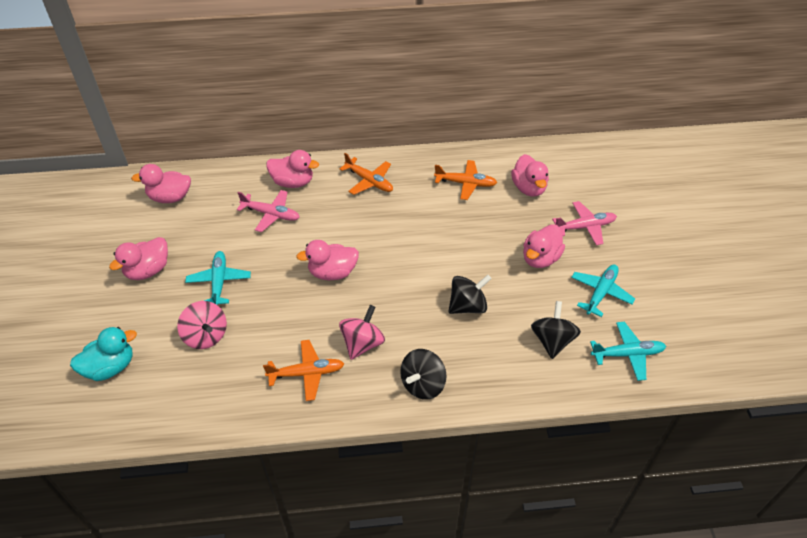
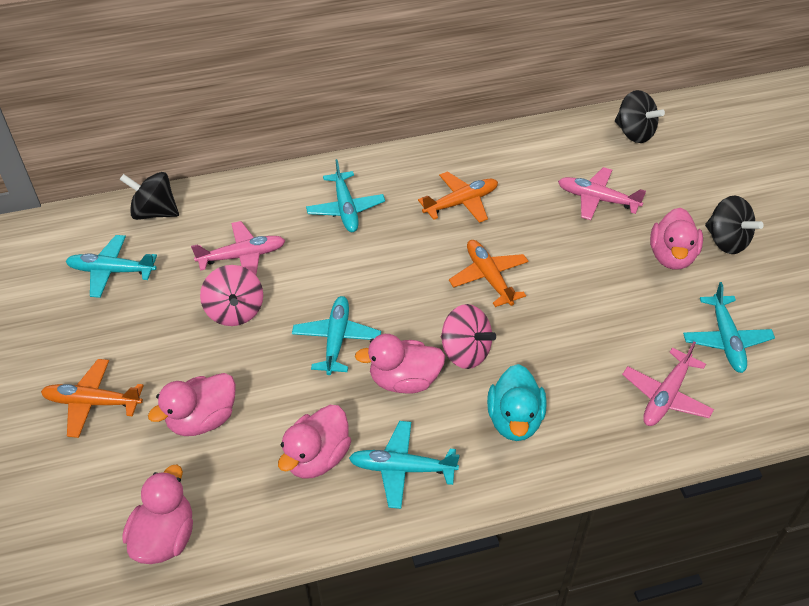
pink duck: [109,237,168,280] [131,164,191,203] [266,150,319,188] [296,240,359,280] [511,154,549,197] [523,224,565,268] = 6 -> [122,465,193,564] [148,373,236,436] [278,405,351,479] [355,334,445,394] [650,208,703,269] = 5
pink plane: [237,190,300,232] [552,201,617,245] = 2 -> [191,221,286,275] [558,167,646,220] [622,342,714,426] = 3
turquoise plane: [185,251,251,305] [571,264,635,317] [590,322,666,381] = 3 -> [66,235,157,298] [292,296,381,375] [306,159,385,232] [349,421,460,509] [683,282,775,373] = 5

